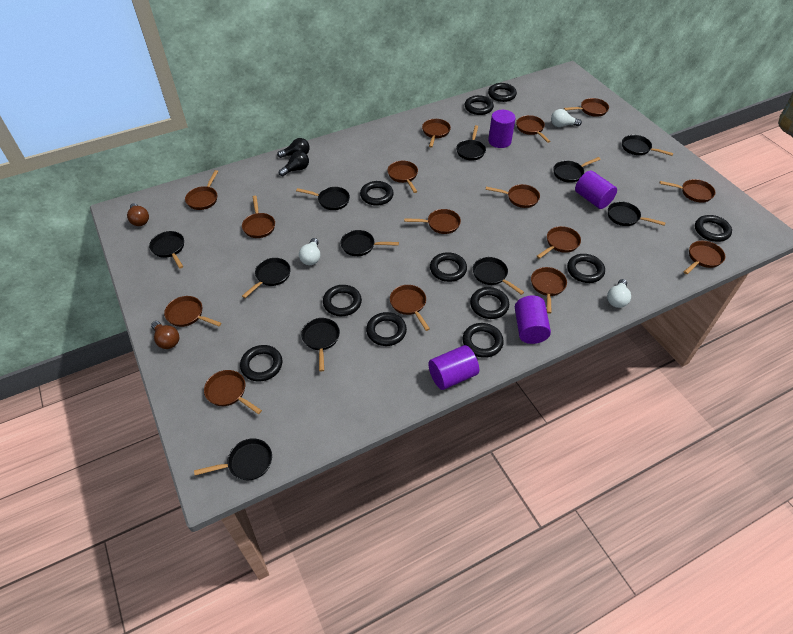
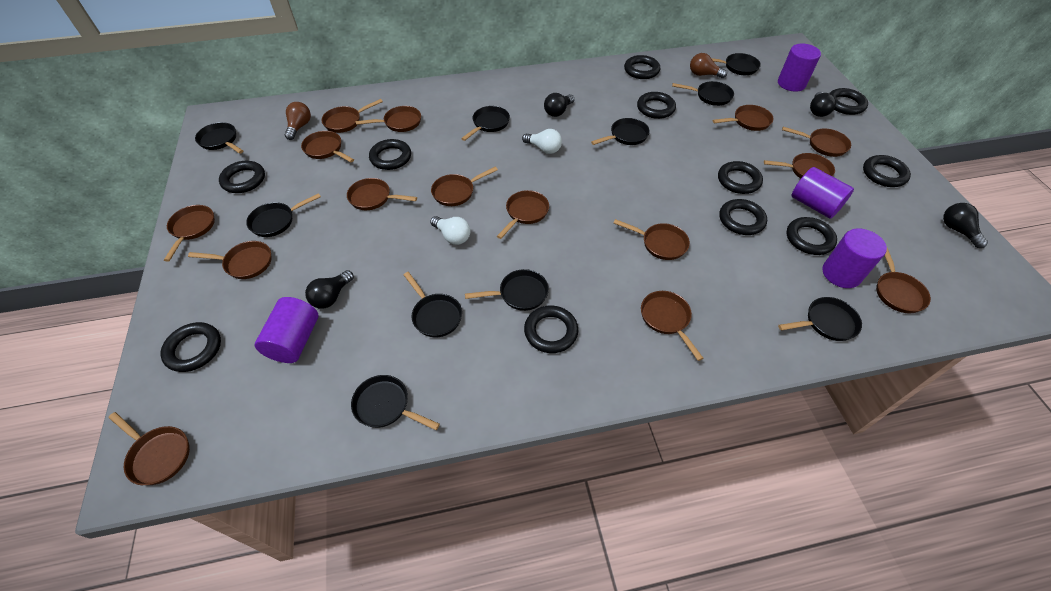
black light bulb: [277,138,310,158] [279,151,309,176] = 2 -> [305,270,354,309] [544,93,575,117] [810,92,836,117] [943,203,988,248] = 4
black pan: [149,231,184,269] [194,438,272,480] [242,258,291,298] [296,187,350,210] [301,318,340,372] [340,230,399,256] [456,125,486,160] [473,257,524,295] [553,157,601,183] [608,201,666,226] [622,135,673,156] = 11 -> [195,122,243,154] [246,193,321,237] [351,375,440,430] [404,272,462,337] [461,106,510,141] [465,269,549,311] [591,118,650,145] [672,81,734,106] [711,53,761,75] [778,297,862,341] = 10
white light bulb: [299,238,320,265] [551,109,582,127] [607,279,631,308] = 3 -> [430,216,470,245] [522,129,562,154] = 2

